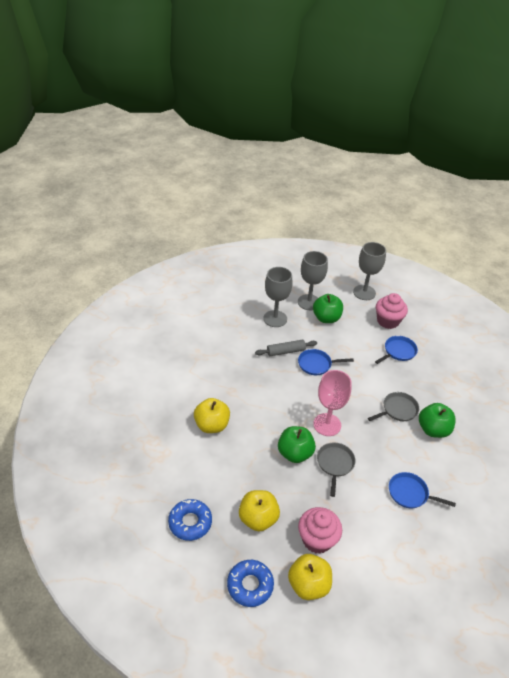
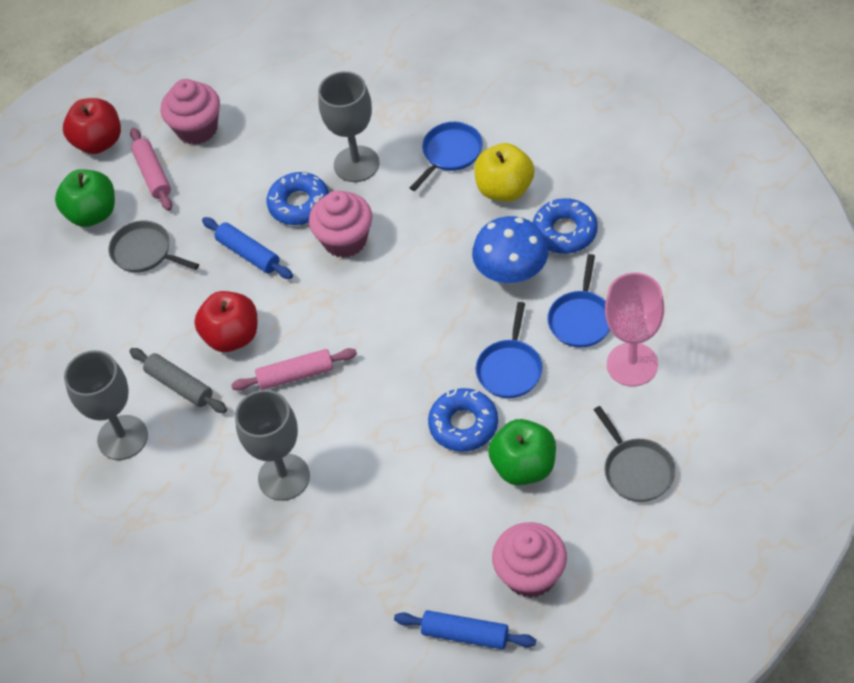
blue donut: [168,499,212,541] [227,560,274,607] = 2 -> [267,172,329,225] [428,388,498,452] [533,198,598,254] = 3
blue mushroom: none = 0 -> [472,216,548,284] = 1
blue rolling pin: none = 0 -> [202,217,293,279] [394,610,536,649] = 2
green apple: [278,426,316,463] [313,294,343,323] [419,403,456,438] = 3 -> [55,169,115,227] [488,419,556,485] = 2
pink cupcake: [298,507,342,554] [376,293,408,329] = 2 -> [161,79,220,144] [309,190,372,258] [492,522,567,598] = 3
pink rolling pin: none = 0 -> [130,128,172,211] [231,348,357,391] = 2
red apple: none = 0 -> [63,98,121,154] [194,291,257,352] = 2
yellow apple: [194,398,230,433] [239,490,280,531] [288,554,332,600] = 3 -> [474,143,535,202] = 1

